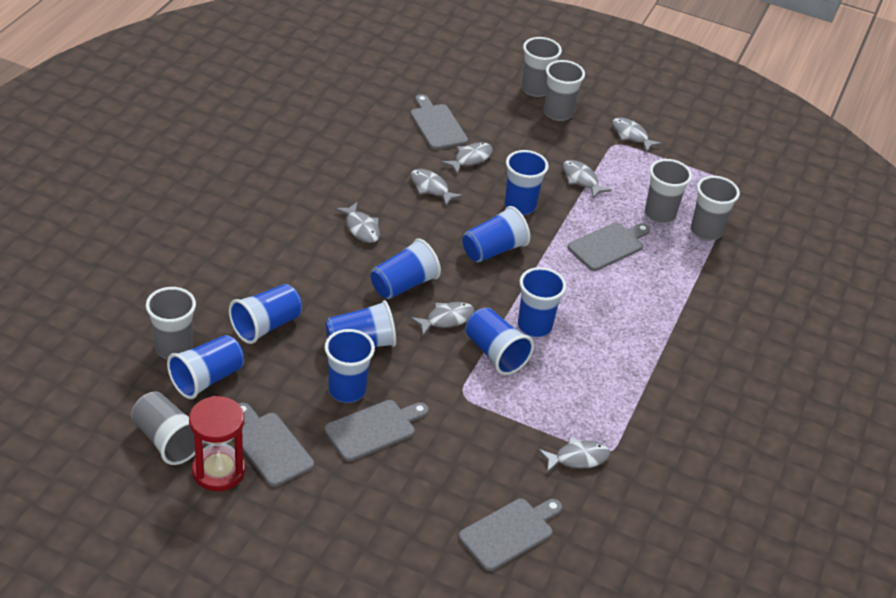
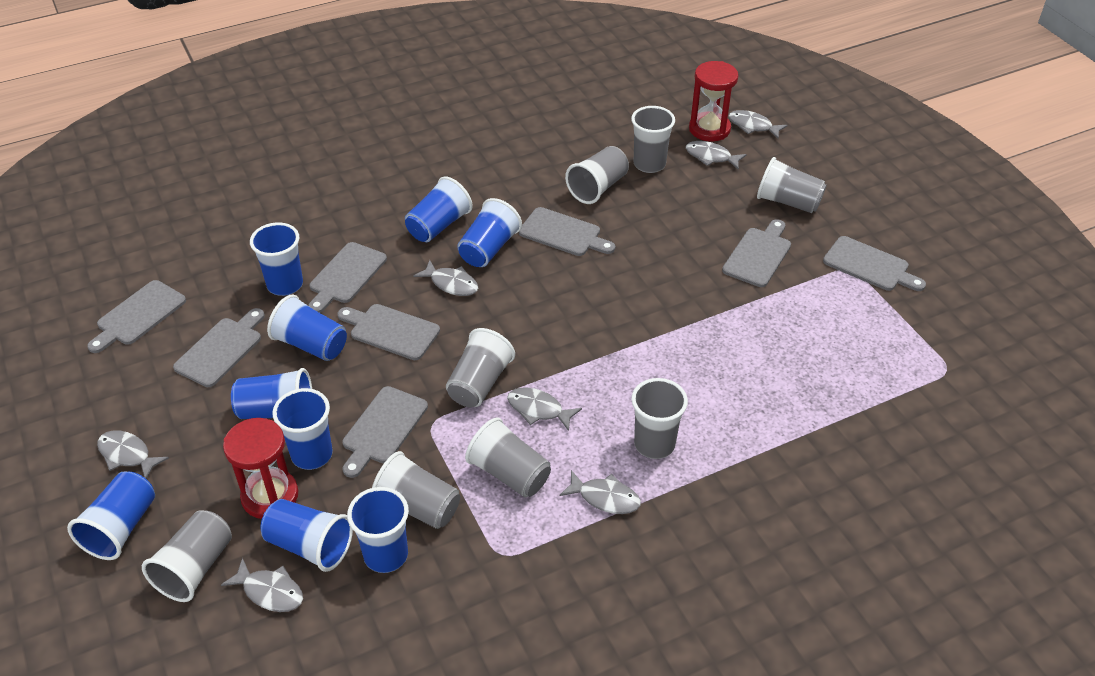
grey cup: [131,392,204,465] [146,287,196,359] [522,37,562,97] [544,60,585,121] [645,159,692,223] [691,176,740,241] = 6 -> [142,510,232,602] [372,451,460,529] [446,328,515,408] [465,417,551,497] [565,146,629,204] [631,106,675,173] [631,378,688,459] [757,157,827,213] = 8
grey cutting board: [233,403,314,487] [325,400,429,462] [410,94,468,150] [459,499,562,571] [568,222,650,271] = 5 -> [87,280,186,353] [173,308,265,387] [308,242,387,313] [338,304,440,360] [342,386,428,478] [519,207,615,256] [722,219,791,287] [823,236,926,291] = 8
red hourglass: [189,396,245,491] = 1 -> [223,418,298,519] [689,61,739,141] = 2

